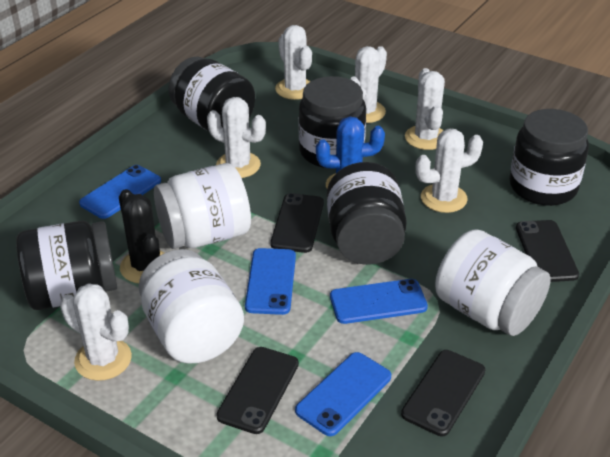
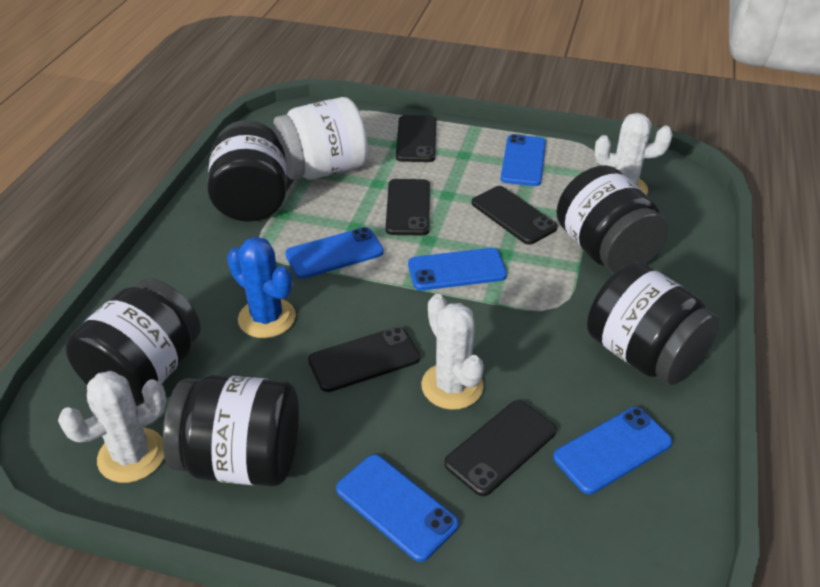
black cactus: [119,189,164,283] = 1 -> none = 0
black phone: [216,347,299,434] [270,193,324,253] [401,350,485,436] [516,220,579,282] = 4 -> [308,327,420,392] [386,179,430,235] [396,115,436,162] [444,400,557,496] [472,186,558,245] = 5
blue phone: [79,165,161,219] [245,248,296,315] [295,352,391,436] [330,279,428,324] = 4 -> [285,227,384,279] [336,455,459,562] [408,248,507,291] [500,134,546,186] [553,407,672,494] = 5
white cactus: [60,283,132,381] [207,97,266,178] [275,25,312,100] [350,46,387,123] [405,68,445,150] [415,129,483,213] = 6 -> [58,371,166,483] [421,294,484,410] [594,113,673,195] = 3
white jar: [139,249,244,364] [154,163,251,249] [435,229,551,336] = 3 -> [273,97,368,180] = 1

